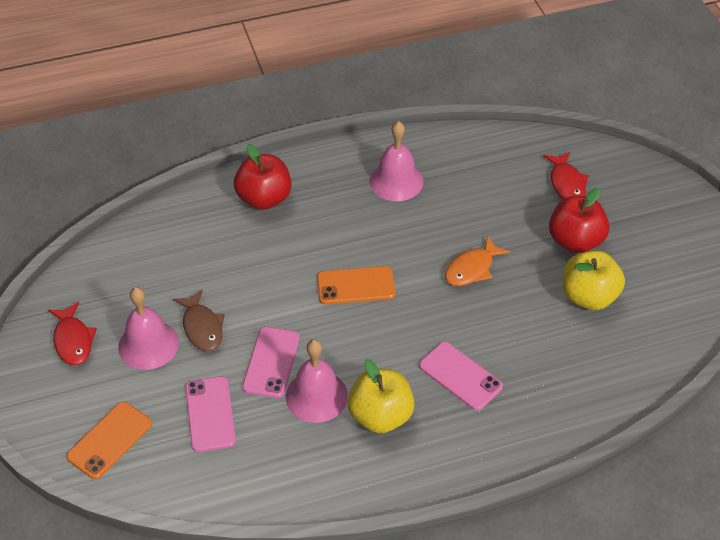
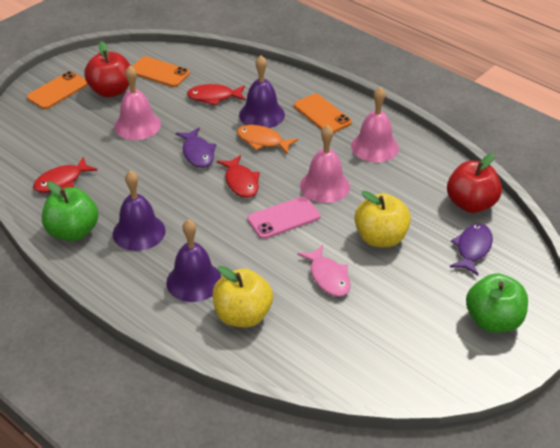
brown fish: [173,289,225,351] = 1 -> none = 0
green apple: none = 0 -> [42,181,98,241] [466,273,528,333] = 2
orange phone: [66,402,152,479] [317,266,396,305] = 2 -> [27,71,88,109] [132,56,190,87] [294,94,352,133] = 3
pink fish: none = 0 -> [297,245,350,297] = 1
pink phone: [185,376,236,452] [242,327,300,398] [419,342,503,411] = 3 -> [247,196,320,239] = 1
purple bell: none = 0 -> [113,170,166,251] [166,219,221,302] [239,56,285,128] = 3
purple fish: none = 0 -> [176,128,216,168] [450,224,493,275] = 2
red fish: [48,302,97,365] [543,152,589,200] = 2 -> [33,157,98,193] [187,84,245,106] [217,155,260,198] = 3

